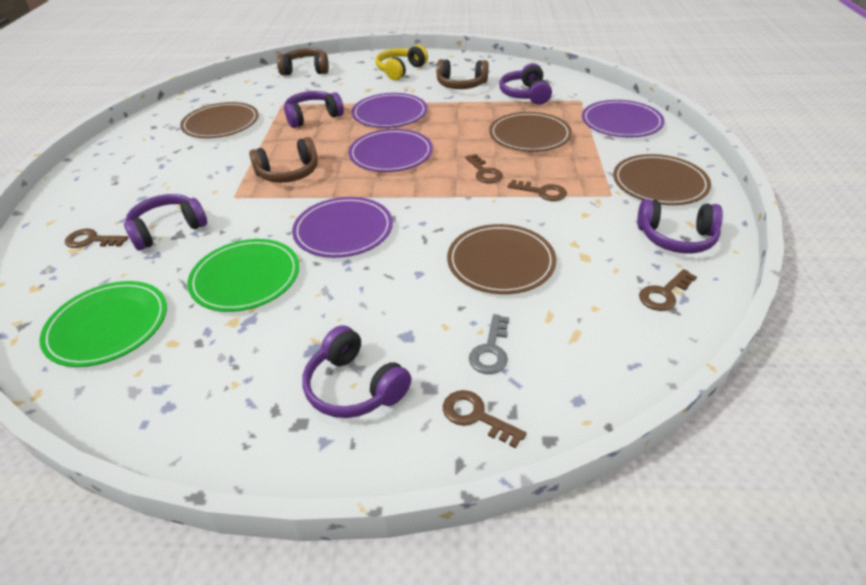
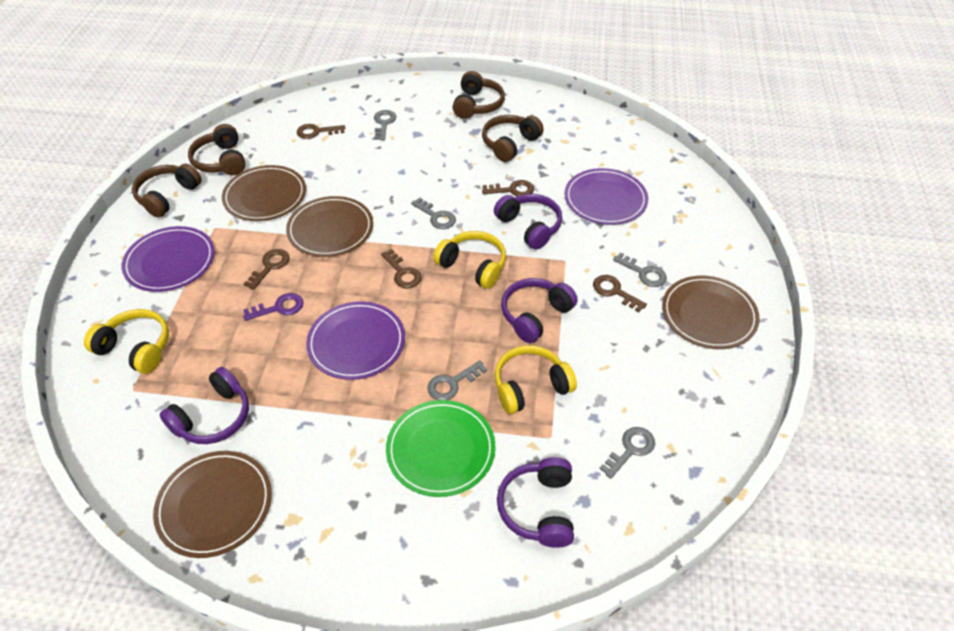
brown headphones: [249,137,318,183] [277,48,329,75] [437,59,489,89] = 3 -> [132,164,202,217] [188,124,245,175] [453,71,505,119] [482,115,544,162] = 4
green plate: [39,281,167,367] [187,239,299,312] = 2 -> [386,400,496,497] = 1
grey key: [469,314,509,374] = 1 -> [374,110,396,140] [411,197,456,229] [427,360,487,400] [599,427,655,479] [613,252,667,287] = 5
purple headphones: [124,194,207,250] [284,91,344,128] [302,326,411,418] [499,63,552,105] [637,199,723,253] = 5 -> [159,367,249,444] [494,194,562,249] [497,457,574,548] [501,278,578,343] = 4
purple key: none = 0 -> [243,293,303,321] = 1
purple plate: [292,197,393,258] [348,129,433,172] [352,93,427,128] [582,100,664,138] = 4 -> [122,226,215,292] [306,301,405,380] [564,168,648,225] = 3
yellow headphones: [375,45,428,80] = 1 -> [84,309,169,374] [433,231,506,289] [495,345,577,414] = 3

